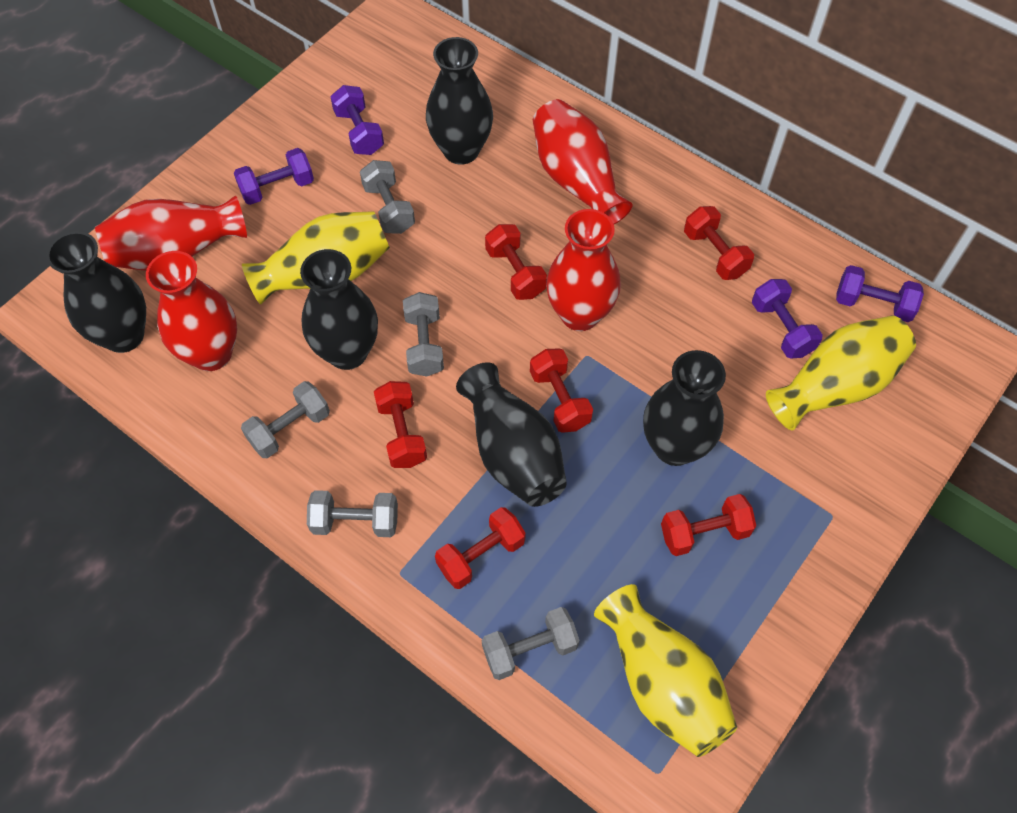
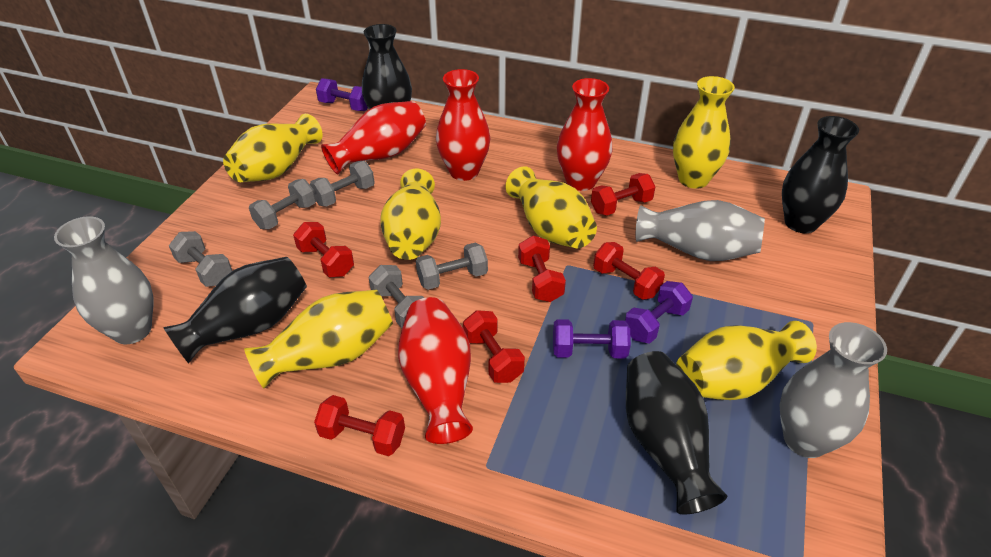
black vase: [47,231,146,353] [300,249,378,370] [426,37,493,165] [456,362,567,507] [643,350,726,466] = 5 -> [163,257,307,363] [362,24,412,110] [626,351,727,514] [782,116,859,233] = 4
grey vase: none = 0 -> [54,216,153,344] [636,200,765,261] [779,322,887,458] = 3
purple dumbbell: [234,148,314,205] [330,85,384,155] [752,279,823,359] [836,265,924,322] = 4 -> [316,78,368,111] [553,319,631,358] [625,281,693,343] = 3
yellow vase: [242,211,390,305] [594,584,737,757] [766,315,916,430] = 3 -> [223,114,323,182] [244,290,393,388] [380,169,441,260] [506,166,597,248] [673,76,735,189] [676,321,817,400] = 6

